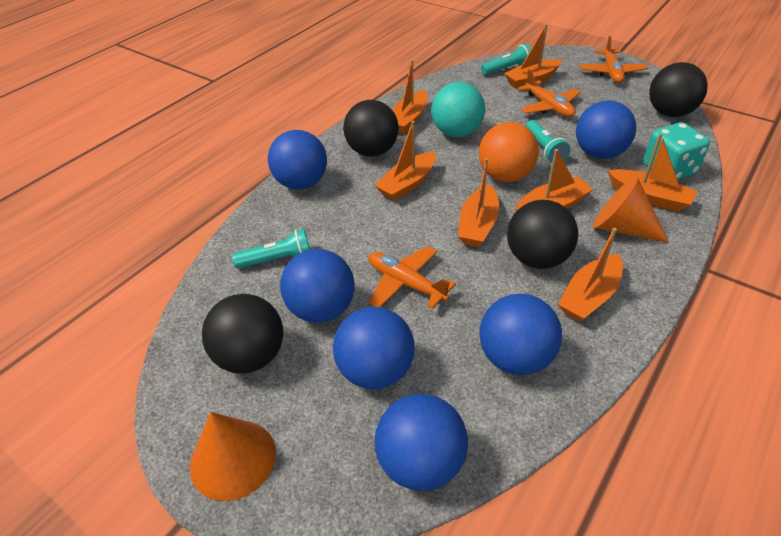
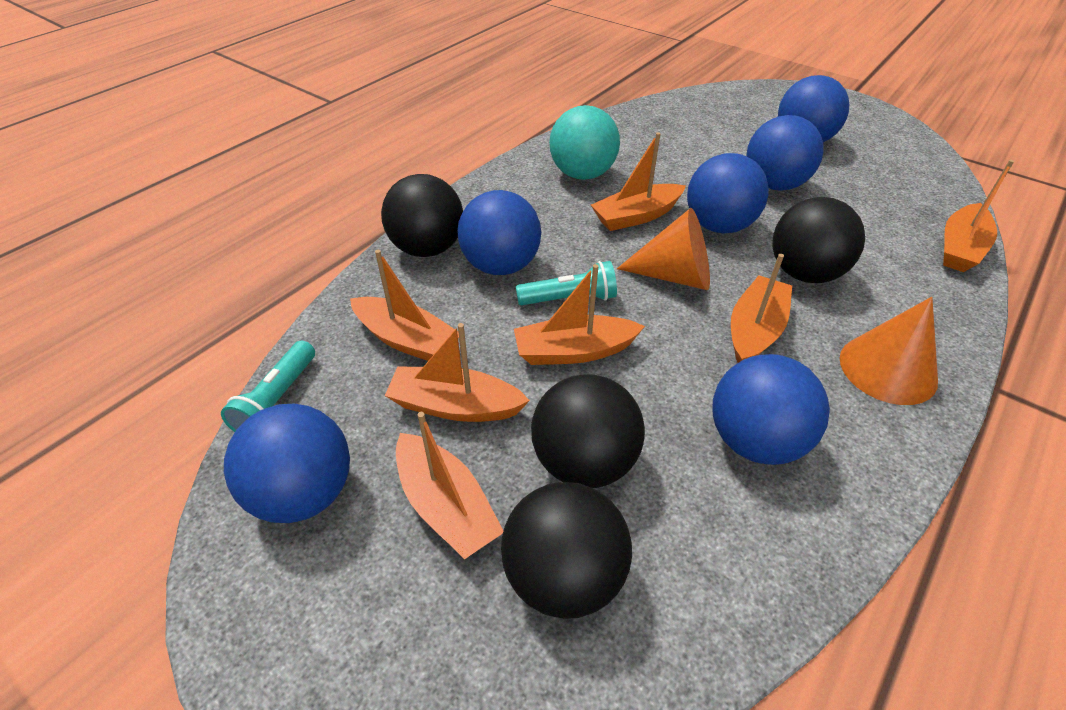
orange ball: [479,122,539,182] = 1 -> none = 0
orange plane: [369,246,456,309] [518,70,581,117] [579,36,648,83] = 3 -> none = 0
turquoise dice: [643,122,710,180] = 1 -> none = 0
turquoise flashlight: [232,229,310,269] [481,44,531,75] [526,120,571,163] = 3 -> [221,341,315,432] [516,261,617,306] = 2

